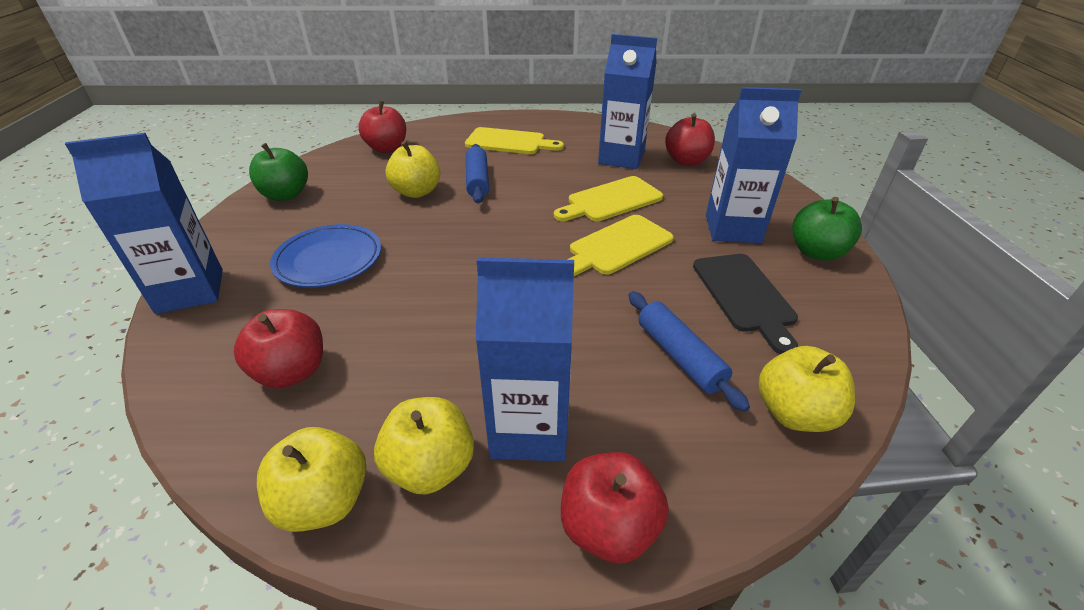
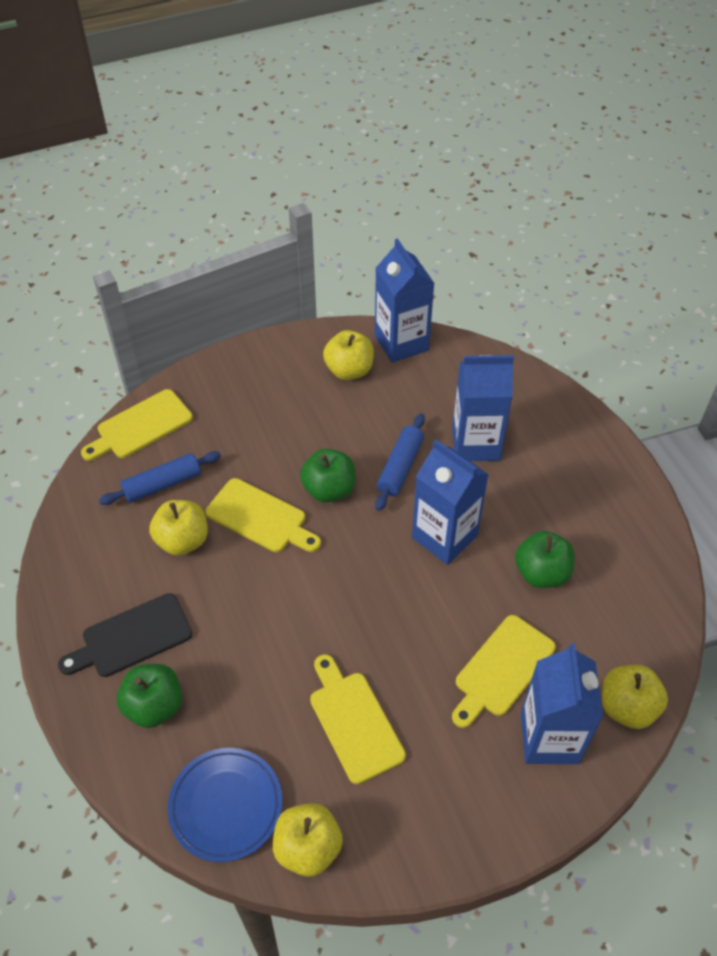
green apple: [249,143,308,201] [792,197,862,261] = 2 -> [117,664,183,728] [300,449,355,503] [515,531,575,588] = 3
red apple: [234,309,323,388] [358,100,406,153] [561,452,669,563] [665,113,715,166] = 4 -> none = 0
yellow cutting board: [465,127,564,154] [554,176,663,221] [567,215,674,276] = 3 -> [81,389,193,461] [205,478,321,552] [310,654,406,784] [452,615,556,728] = 4

